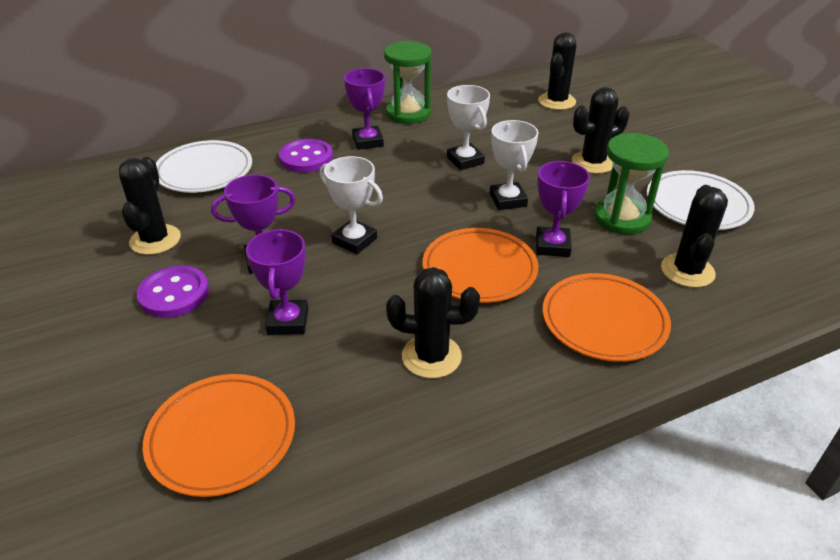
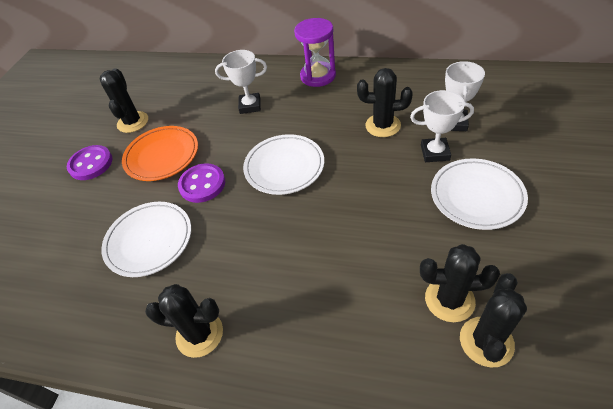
green hourglass: [384,41,432,124] [594,133,669,235] = 2 -> none = 0
orange plate: [143,374,295,497] [423,228,538,303] [543,273,671,362] = 3 -> [122,126,198,181] = 1
purple hourglass: none = 0 -> [294,18,336,87] = 1
purple trophy: [211,175,296,274] [246,229,308,335] [344,68,385,150] [536,161,590,257] = 4 -> none = 0
white plate: [156,140,252,193] [647,170,755,230] = 2 -> [101,202,191,277] [243,134,324,195] [431,158,528,230] = 3

